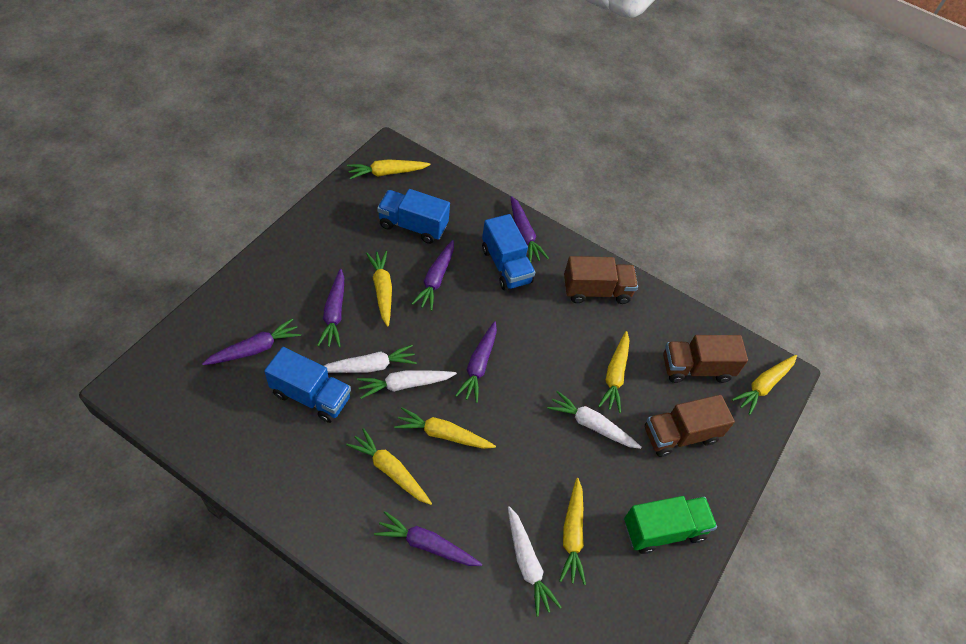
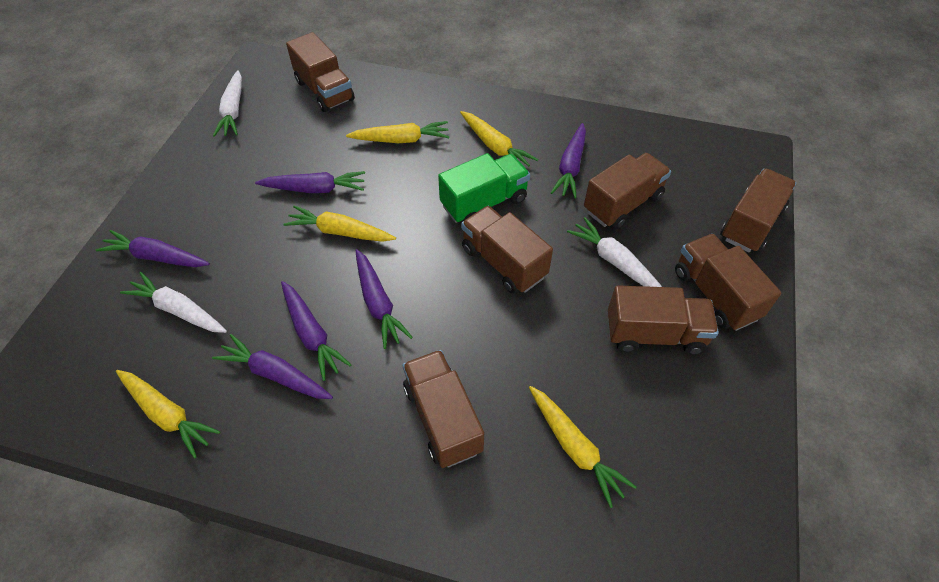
blue truck: [264,347,351,423] [377,189,450,244] [482,214,535,290] = 3 -> none = 0
brown truck: [564,256,638,304] [645,395,735,457] [663,335,748,383] = 3 -> [286,32,355,112] [403,350,484,468] [461,206,553,294] [584,153,671,230] [608,285,719,355] [675,234,781,331] [720,169,796,253] = 7
white carrot: [324,345,417,373] [357,370,457,399] [508,506,562,617] [547,391,642,449] = 4 -> [120,272,227,333] [213,70,242,137] [567,217,662,287] = 3
yellow carrot: [346,428,432,505] [347,159,431,179] [366,251,392,327] [394,407,496,449] [559,478,586,585] [598,331,629,413] [732,355,797,415] = 7 -> [116,370,220,458] [283,206,396,242] [346,121,449,143] [460,111,538,166] [529,386,636,508] = 5

